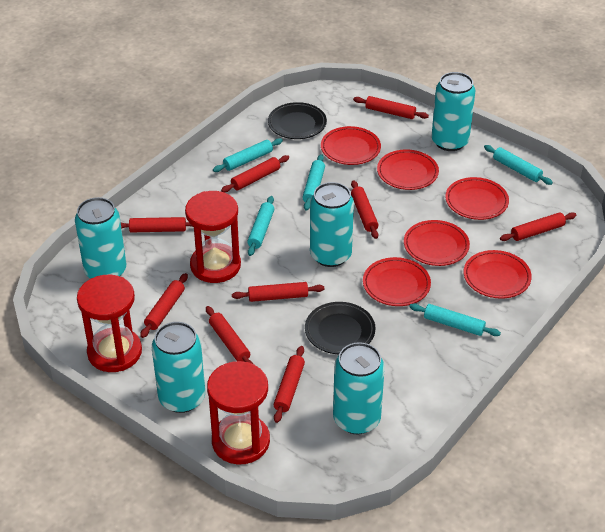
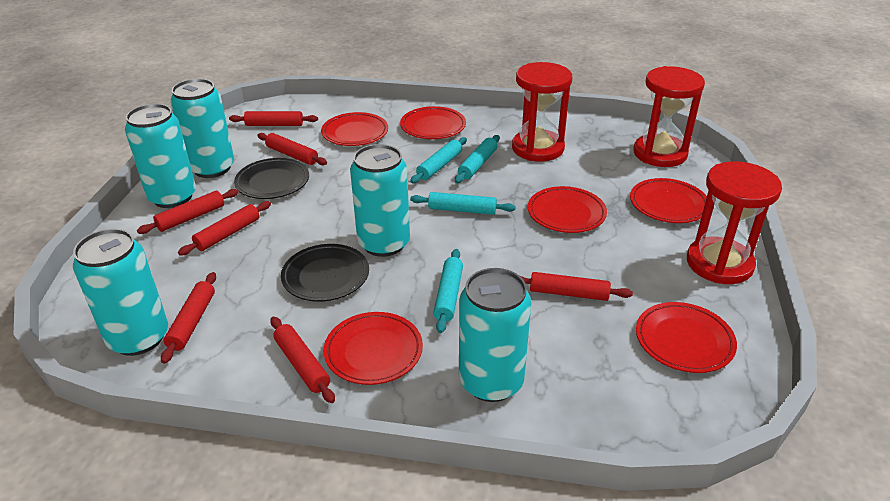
red rolling pin: [121,217,194,232] [140,273,188,338] [206,306,253,364] [221,155,289,192] [232,282,324,302] [274,346,305,423] [351,180,379,239] [353,96,429,119] [500,212,576,241] = 9 -> [137,189,239,234] [161,272,216,364] [178,201,271,256] [229,111,318,126] [257,133,327,165] [270,317,335,403] [520,272,633,301] = 7
turquoise rolling pin: [213,138,283,172] [247,196,274,256] [302,154,325,211] [409,303,501,336] [484,145,553,185] = 5 -> [410,137,467,183] [410,192,516,215] [433,249,463,333] [455,135,500,183] = 4

